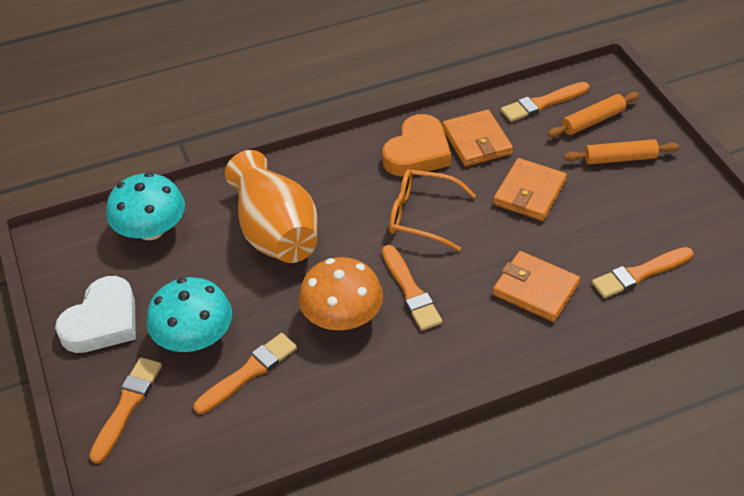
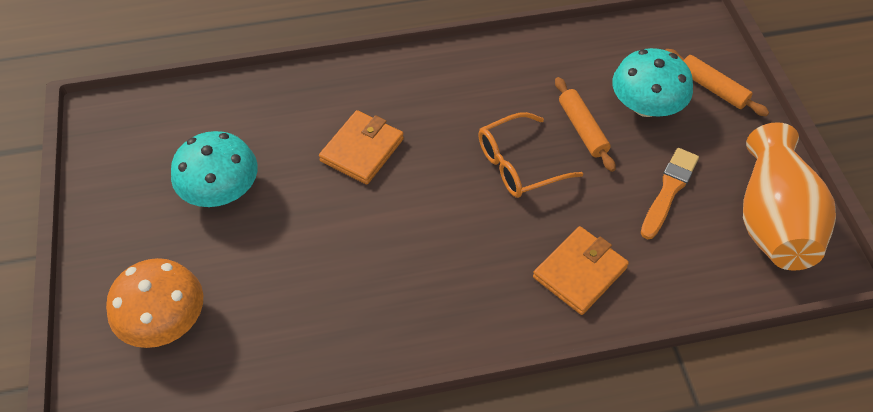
orange brush: [89,357,162,464] [194,333,297,414] [382,245,443,331] [501,82,589,122] [592,247,694,298] = 5 -> [641,148,699,239] = 1
orange heart: [382,114,451,177] = 1 -> none = 0
orange wallet: [442,110,513,167] [493,158,567,221] [493,251,580,322] = 3 -> [319,110,404,185] [533,226,629,315] = 2
white heart: [55,276,136,353] = 1 -> none = 0

